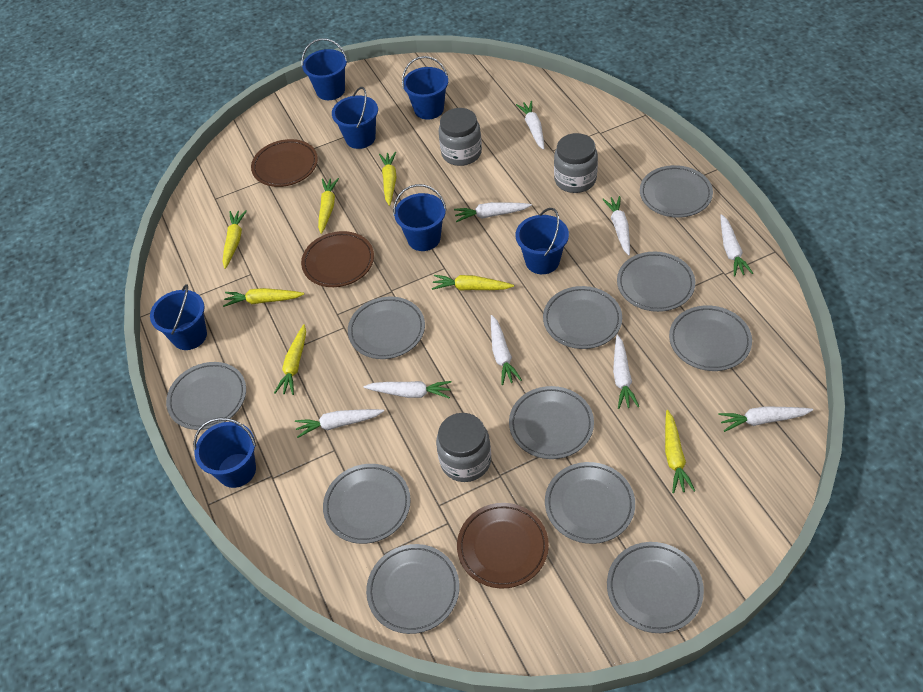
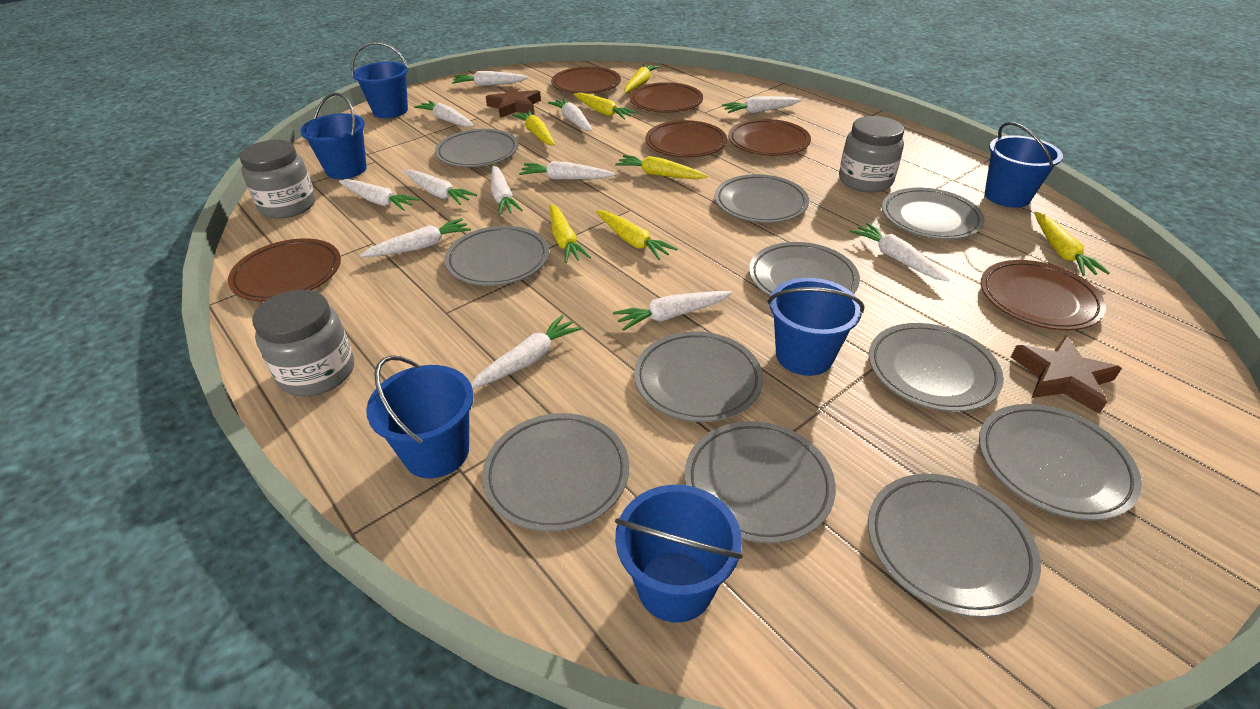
blue bucket: [150,284,207,350] [193,417,256,488] [301,38,348,100] [332,87,378,149] [393,184,447,251] [402,56,448,120] [516,208,569,274] = 7 -> [300,92,367,179] [351,42,408,118] [366,355,474,478] [615,485,743,623] [767,278,865,376] [985,122,1063,208] = 6
brown plate: [251,139,318,187] [301,231,374,287] [457,503,549,589] = 3 -> [228,238,341,301] [551,66,621,94] [630,82,703,113] [646,120,727,158] [728,119,811,156] [981,260,1106,330] = 6
brown star: none = 0 -> [486,86,541,118] [1011,336,1122,414] = 2
white carrot: [295,409,384,438] [364,381,452,399] [454,202,532,222] [491,315,522,385] [516,101,544,150] [602,196,630,255] [613,335,639,409] [718,406,813,432] [720,214,753,277] = 9 -> [339,179,420,211] [360,218,471,257] [403,170,477,205] [414,101,474,127] [452,71,528,86] [471,315,582,389] [491,165,522,215] [519,161,615,180] [548,98,592,131] [613,291,732,331] [722,96,801,114] [850,223,949,281] = 12

